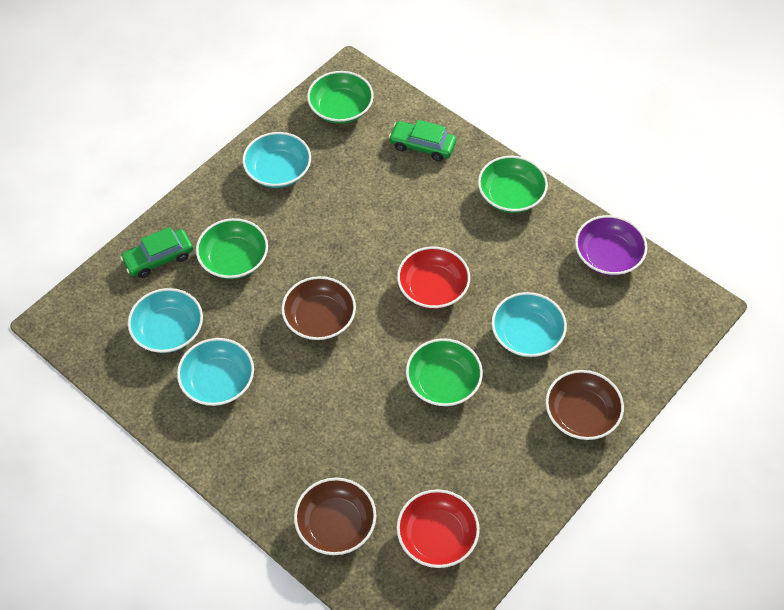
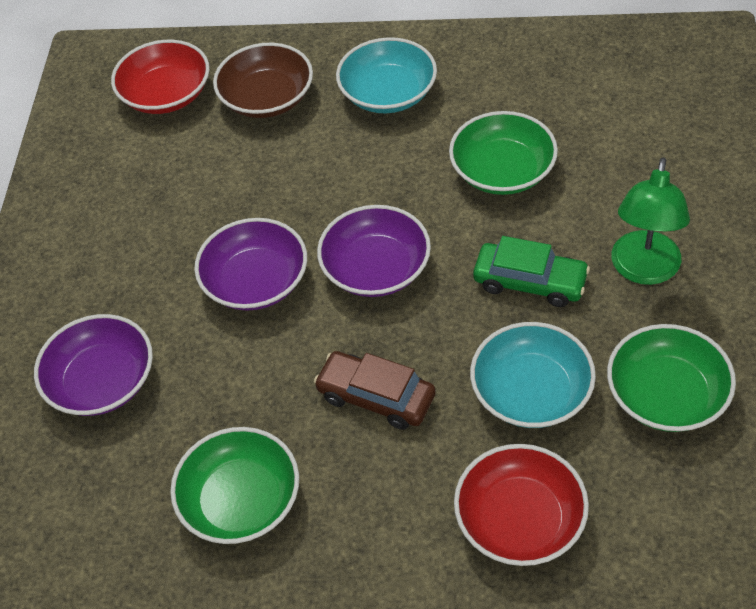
brown bowl: [281,276,356,340] [294,478,376,555] [546,370,624,440] = 3 -> [213,43,313,118] = 1
brown car: none = 0 -> [314,351,436,430] = 1
green bowl: [196,218,268,279] [307,71,374,124] [406,338,483,406] [478,156,548,213] = 4 -> [170,427,299,544] [449,111,558,195] [607,324,736,432] = 3
green car: [120,227,193,278] [389,120,456,161] = 2 -> [473,236,590,307] = 1
green lamp: none = 0 -> [611,157,690,285] = 1
purple bowl: [575,215,647,276] = 1 -> [34,314,153,416] [194,218,307,311] [317,205,431,297] = 3
turquoise bowl: [128,288,203,353] [177,338,254,406] [242,132,311,188] [492,292,567,357] = 4 -> [336,37,437,113] [470,322,596,428] = 2

